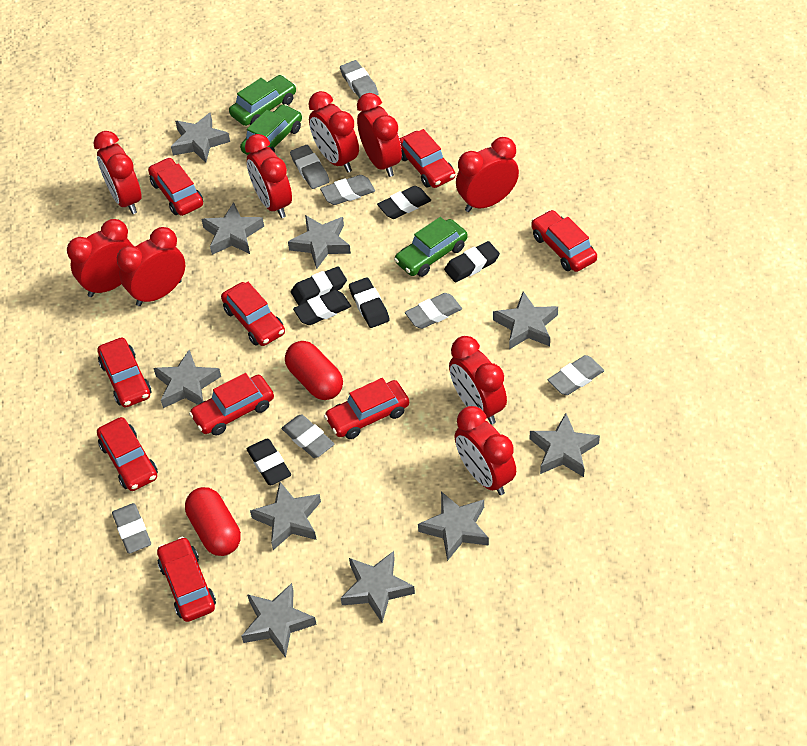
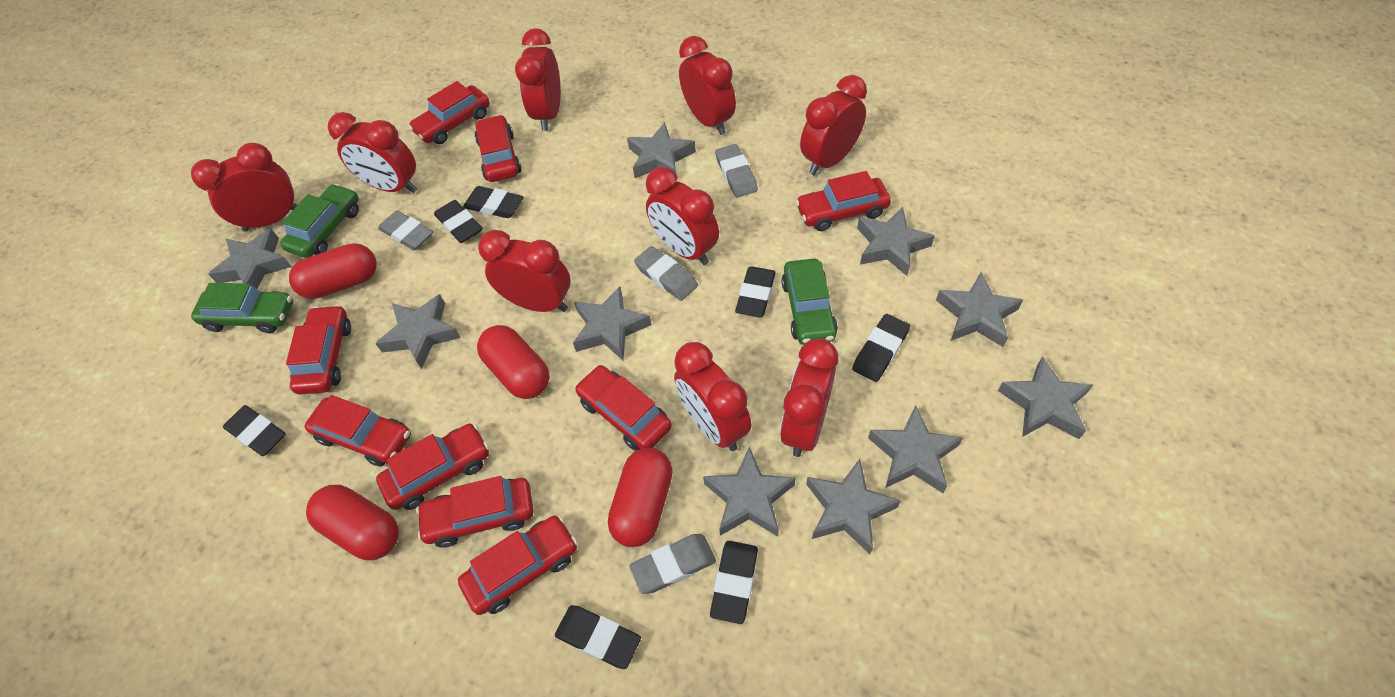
black eraser: [247,439,291,485] [291,267,347,305] [293,290,351,325] [349,277,390,328] [377,186,431,219] [444,241,500,282] = 6 -> [223,405,285,456] [434,200,482,243] [463,186,523,218] [555,605,641,669] [710,541,758,624] [735,266,776,317] [852,314,910,382] = 7
grey eraser: [112,503,151,554] [281,414,335,458] [290,145,330,189] [320,175,375,205] [340,60,379,98] [405,293,462,329] [548,355,604,395] = 7 -> [378,211,433,250] [629,534,716,594] [634,246,698,301] [715,144,758,197] = 4
red capsule: [185,487,241,556] [285,341,343,400] = 2 -> [289,243,377,299] [306,485,399,560] [477,325,550,399] [608,448,673,547] = 4

